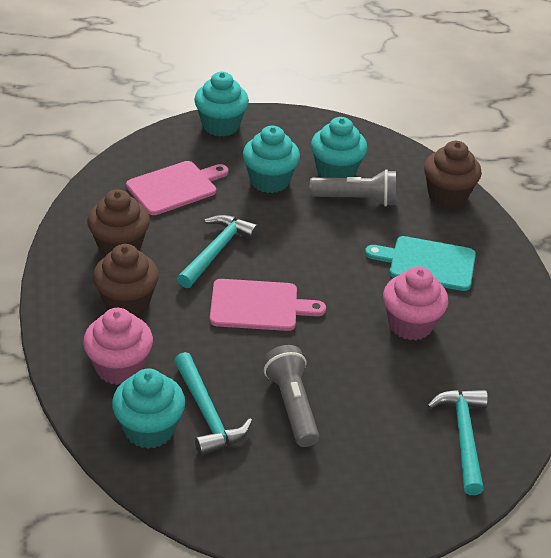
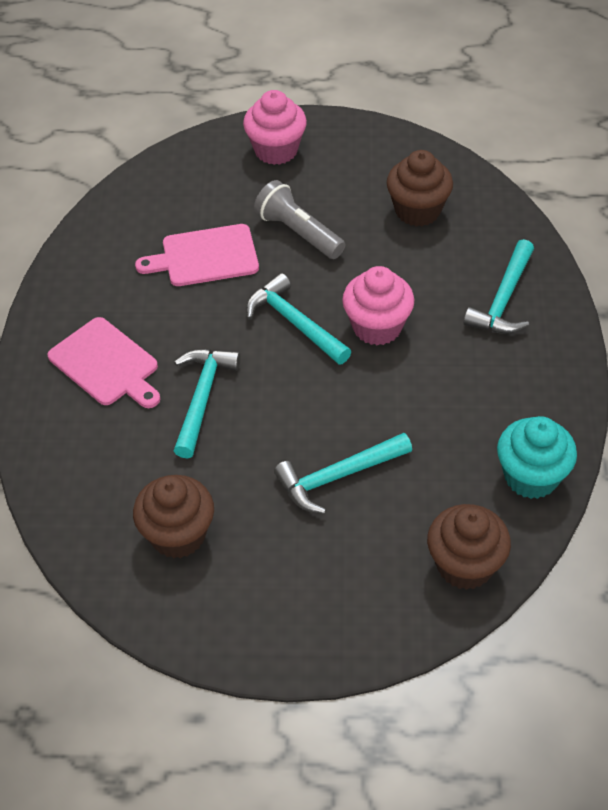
grey flashlight: [263,345,319,447] [310,169,396,207] = 2 -> [254,180,345,259] = 1
turquoise cupcake: [112,368,185,449] [194,72,249,137] [243,126,300,193] [311,117,367,178] = 4 -> [497,416,577,499] = 1
turquoise cutting board: [365,236,476,291] = 1 -> none = 0
turquoise hammer: [174,352,252,456] [177,215,258,288] [427,390,488,495] = 3 -> [174,349,241,459] [246,273,351,365] [274,433,412,514] [463,239,534,334] = 4

